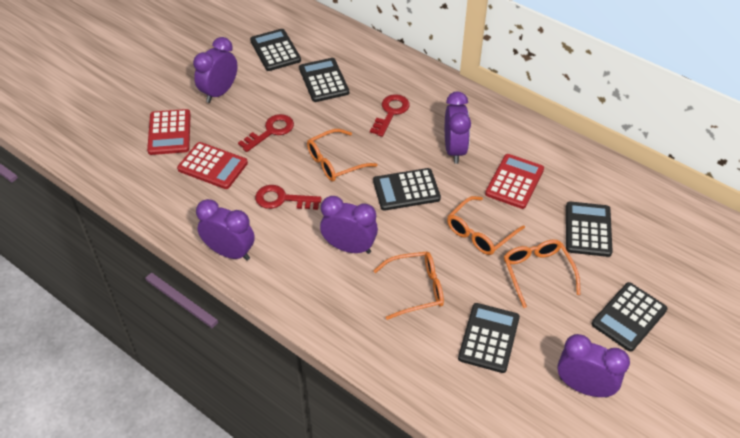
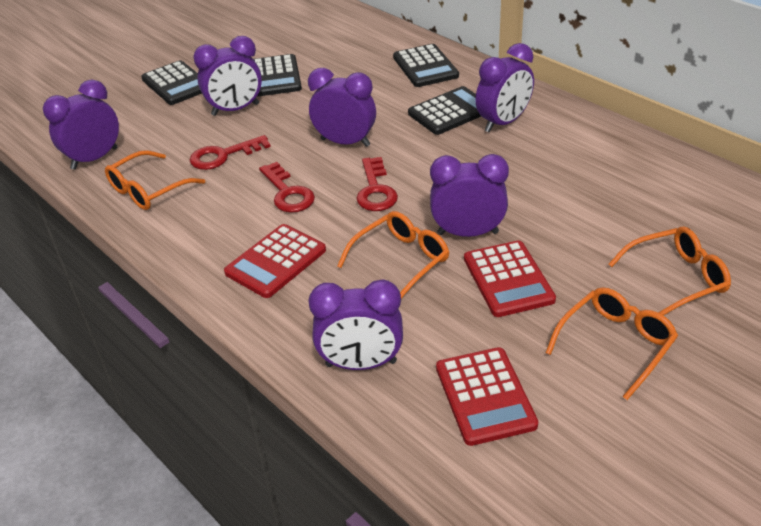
black calculator: [250,29,301,71] [299,58,349,102] [373,168,441,211] [458,303,520,373] [566,201,613,257] [592,282,668,352] = 6 -> [141,60,202,105] [254,54,302,97] [393,44,459,87] [408,86,481,135] = 4
purple clock: [193,37,238,103] [196,199,255,261] [320,196,378,254] [445,92,471,164] [557,334,630,398] = 5 -> [43,79,119,170] [193,36,262,116] [308,68,376,147] [308,279,403,370] [430,154,509,237] [475,43,534,132] = 6

